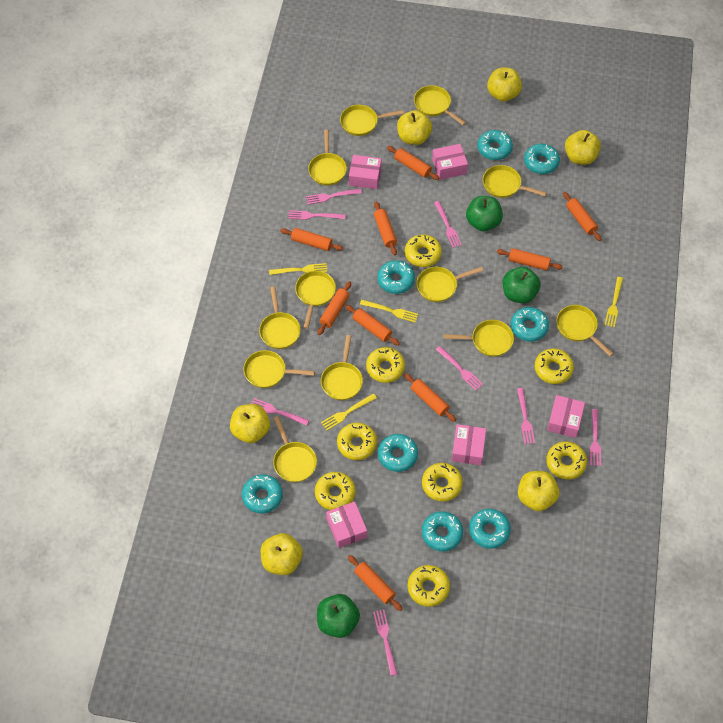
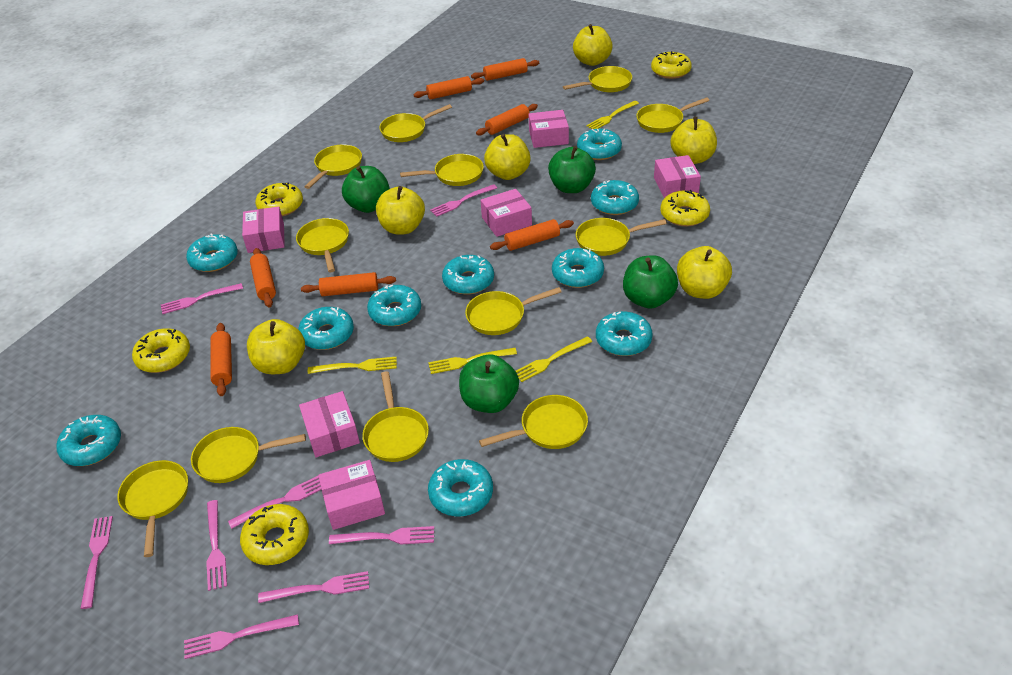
green apple: [317,594,360,638] [466,196,503,231] [503,267,540,303] = 3 -> [342,166,390,213] [459,354,519,413] [548,146,596,193] [623,255,678,309] = 4
orange rolling pin: [280,228,343,251] [318,281,351,335] [345,305,400,346] [348,555,402,611] [374,201,397,255] [387,146,439,180] [404,374,456,422] [497,248,563,271] [563,192,602,241] = 9 -> [210,323,232,396] [250,248,276,307] [301,272,396,296] [413,76,484,100] [471,58,539,81] [476,104,538,136] [490,219,574,251] = 7
pink box: [326,502,367,548] [349,155,382,189] [432,144,468,180] [452,424,486,465] [547,395,585,438] = 5 -> [242,206,285,253] [299,391,360,457] [318,460,385,530] [480,189,532,237] [528,110,569,148] [654,155,701,198] = 6
turquoise donut: [242,474,283,513] [377,260,415,294] [378,434,418,472] [422,511,463,551] [469,509,511,549] [477,130,513,160] [511,307,549,341] [524,144,560,174] = 8 -> [56,415,121,466] [186,234,238,272] [298,307,354,350] [367,285,421,326] [428,459,493,517] [442,255,494,294] [552,248,604,288] [577,129,622,160] [591,180,639,215] [596,311,653,356] = 10
yellow donut: [315,472,356,510] [337,423,377,460] [366,347,405,383] [405,234,442,267] [408,565,450,607] [422,463,463,501] [535,348,574,384] [546,441,587,480] = 8 -> [132,328,190,373] [240,504,309,565] [255,182,303,216] [651,51,692,79] [660,190,710,227] = 5

